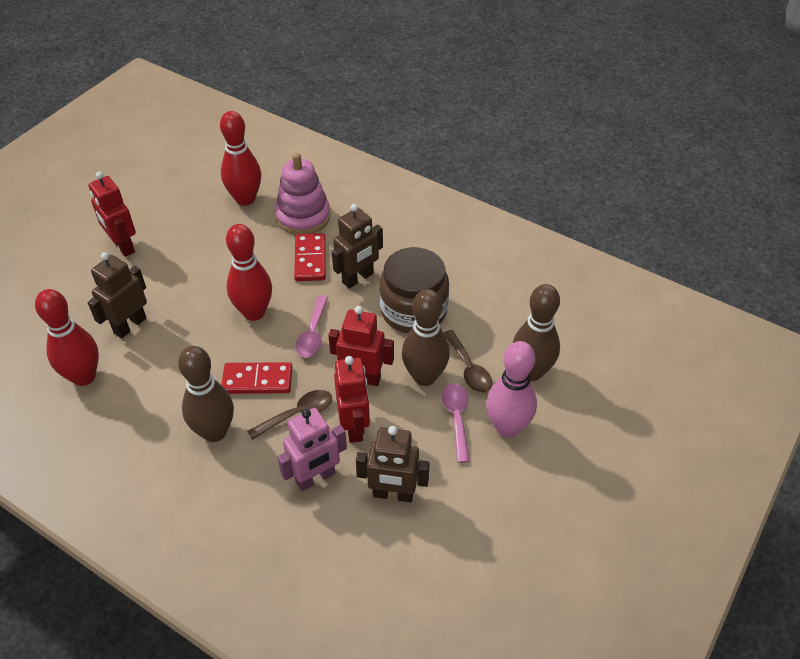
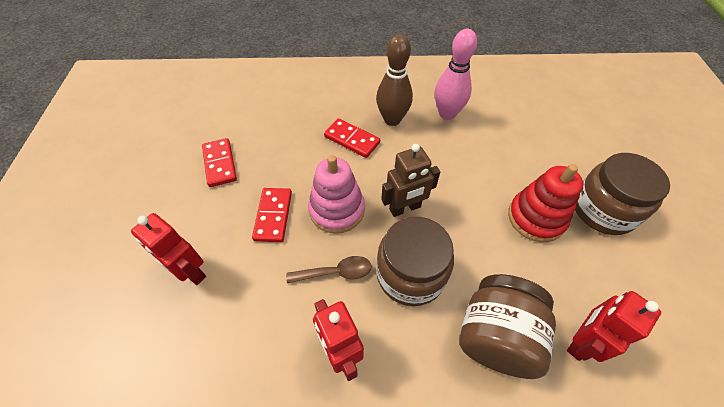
brown bowling pin: [178,346,234,442] [402,289,450,386] [513,284,560,381] = 3 -> [376,34,413,126] = 1
brown jar: [379,247,449,333] = 1 -> [376,217,454,306] [459,274,556,379] [575,153,670,235] = 3
brown robot: [88,252,147,338] [332,204,383,288] [356,426,430,502] = 3 -> [381,144,440,217] = 1
brown spoon: [247,390,332,440] [444,330,492,393] = 2 -> [286,256,372,283] = 1
pink robot: [278,408,347,491] = 1 -> none = 0
pink spoon: [295,295,328,357] [442,383,470,463] = 2 -> none = 0
red bowling pin: [35,289,99,386] [220,111,261,206] [226,224,272,321] = 3 -> none = 0
red domino: [221,362,293,394] [294,233,326,281] = 2 -> [202,138,237,187] [252,188,292,242] [324,118,380,158] = 3
red stacking toy: none = 0 -> [508,164,583,242] = 1

